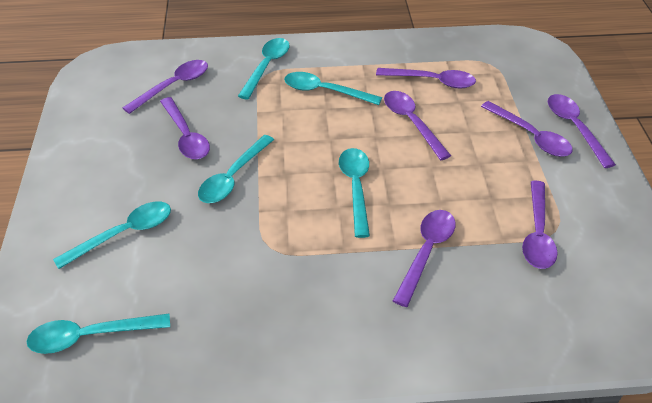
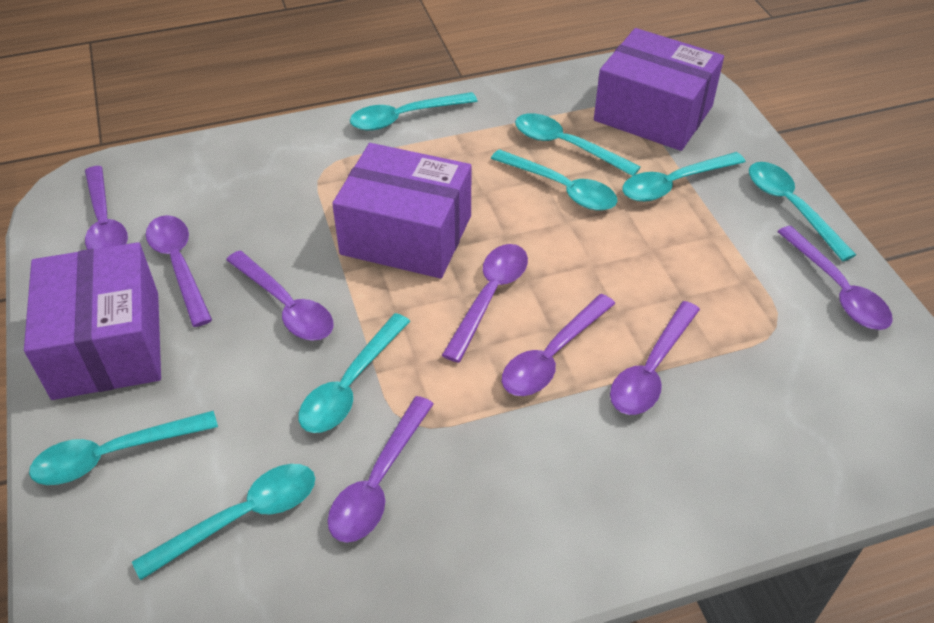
purple box: none = 0 -> [24,242,161,400] [332,143,471,278] [594,28,724,151] = 3
turquoise spoon: [26,314,170,354] [53,202,171,269] [198,135,274,203] [238,38,290,100] [284,72,382,105] [339,148,370,238] = 6 -> [29,411,218,485] [132,464,315,580] [298,313,410,433] [350,92,478,131] [491,149,618,211] [515,113,641,176] [622,152,746,202] [749,162,856,261] = 8

